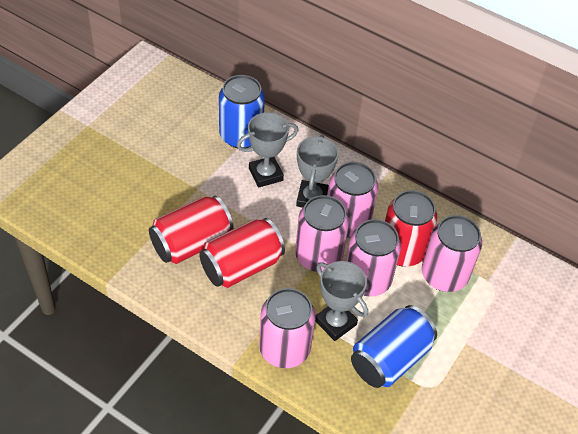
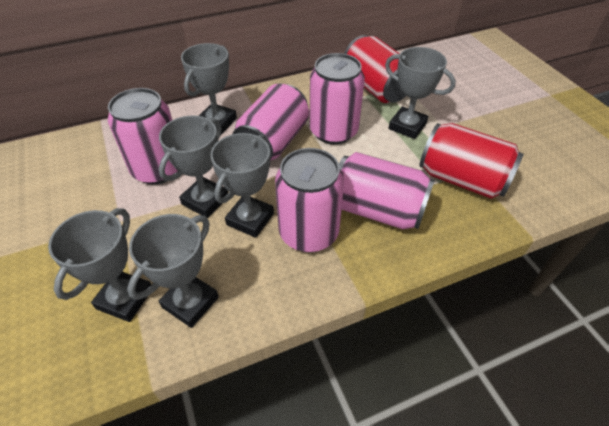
blue can: [219,75,265,148] [351,305,437,388] = 2 -> none = 0
grey trophy: [237,112,298,188] [296,135,339,208] [315,261,368,341] = 3 -> [48,208,151,322] [127,214,219,328] [159,116,228,218] [181,43,237,134] [210,133,274,238] [385,47,456,139] = 6
red can: [149,196,233,264] [199,218,285,288] [385,190,437,266] = 3 -> [344,35,406,103] [419,123,524,199] = 2

